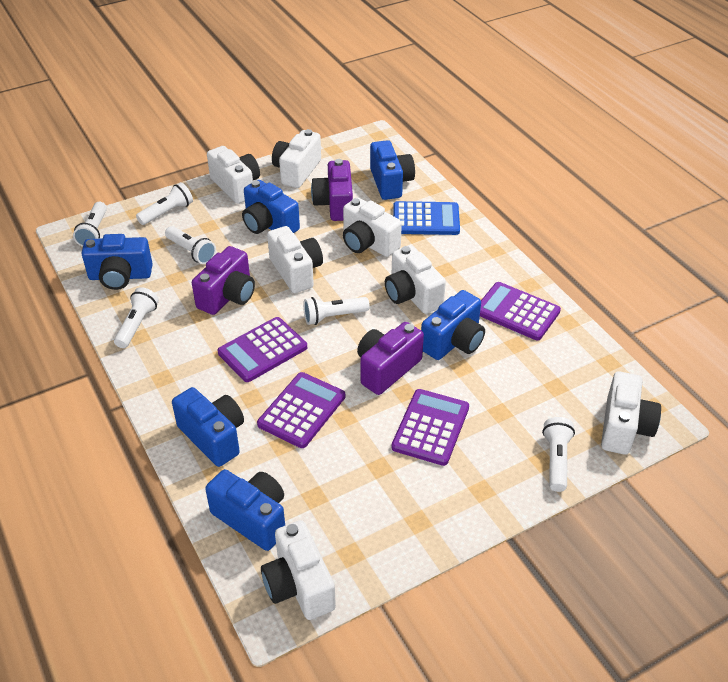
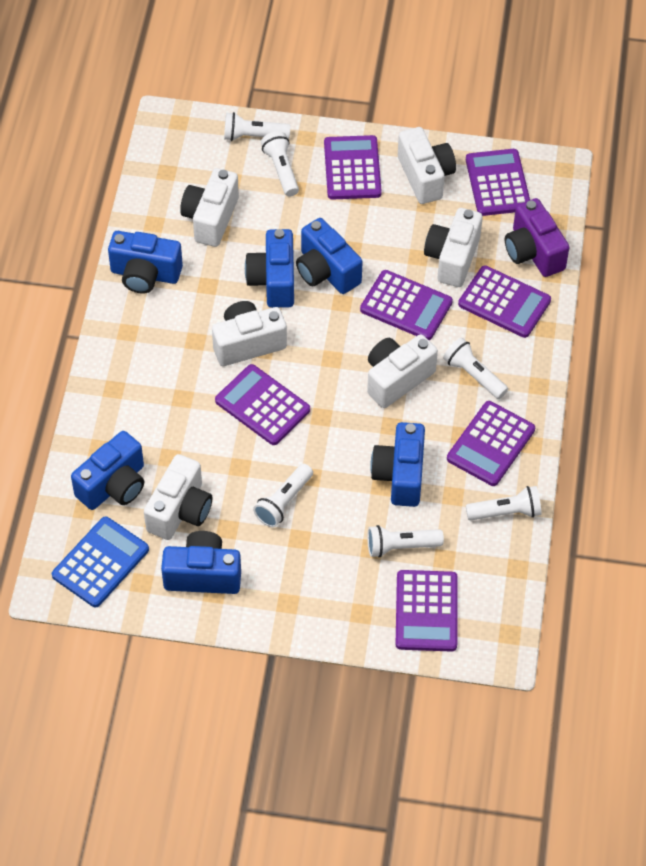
purple calculator: [218,317,307,382] [257,372,345,448] [391,389,469,466] [480,282,561,340] = 4 -> [215,364,310,445] [324,135,382,200] [360,270,453,340] [396,570,458,652] [447,401,535,486] [458,265,551,338] [466,149,530,216] = 7
purple camera: [192,246,255,315] [311,159,353,221] [357,322,424,395] = 3 -> [505,198,570,277] = 1
white camera: [207,146,260,204] [261,520,336,620] [267,226,323,293] [272,129,321,188] [343,197,402,257] [385,245,446,314] [601,371,661,455] = 7 -> [144,454,212,540] [180,168,239,247] [212,301,287,366] [367,334,438,408] [398,127,456,204] [424,208,483,287] = 6

